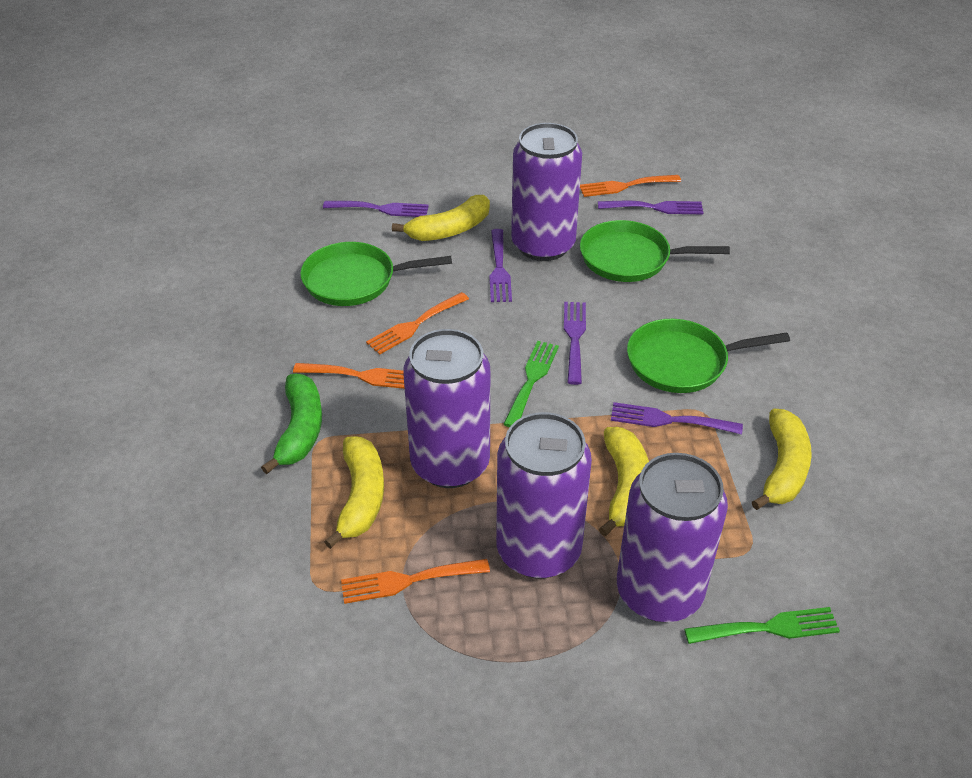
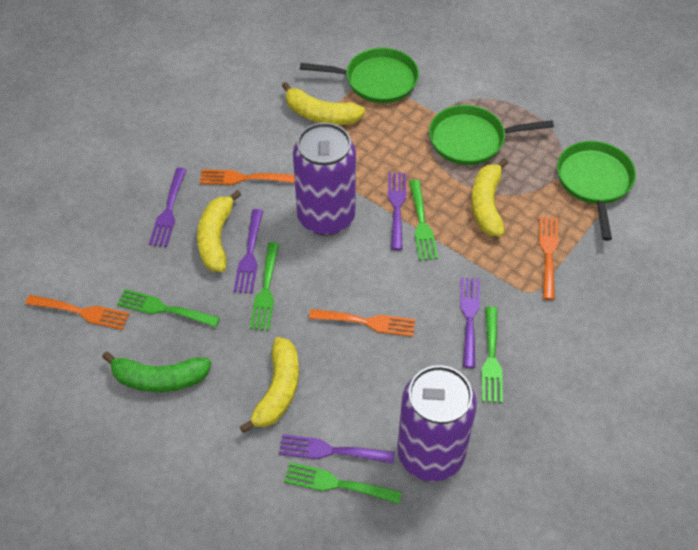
green fork: [503,341,559,427] [684,607,840,644] = 2 -> [117,289,220,327] [250,242,279,331] [284,462,402,504] [409,180,438,261] [482,306,503,403] = 5
purple can: [403,329,490,488] [496,412,592,579] [511,123,582,261] [617,453,728,622] = 4 -> [293,122,356,236] [397,365,477,482] = 2

